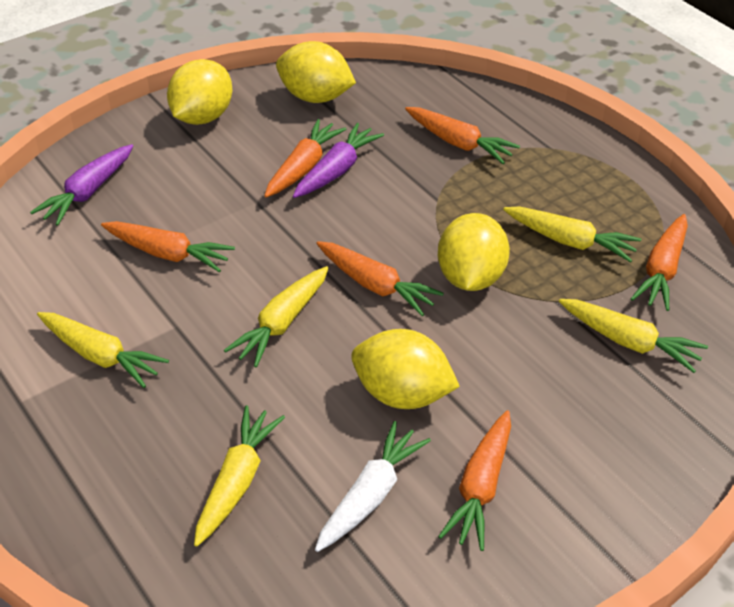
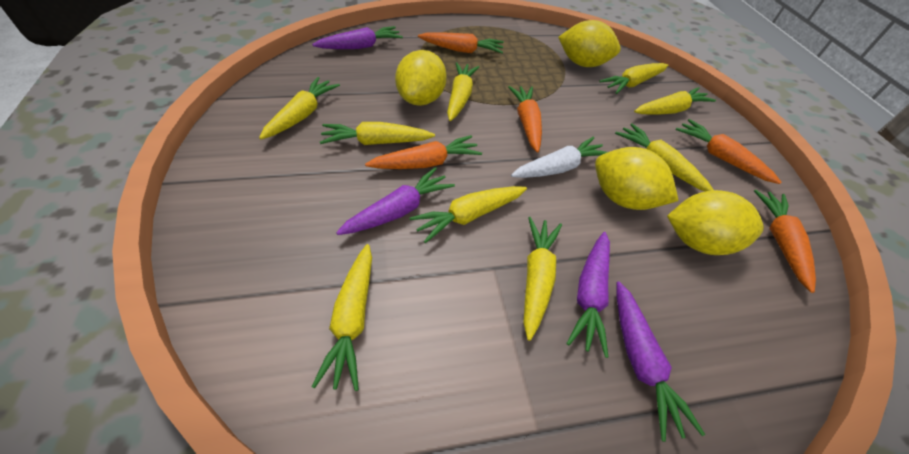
orange carrot: [101,221,235,272] [265,119,346,197] [316,241,444,316] [405,107,520,164] [438,410,511,551] [631,214,688,311] = 6 -> [365,135,482,169] [418,32,504,53] [508,86,542,152] [676,119,781,184] [754,190,816,293] = 5
purple carrot: [30,144,133,226] [293,123,384,198] = 2 -> [312,26,403,49] [336,167,455,235] [566,232,610,358] [617,281,705,442] = 4
yellow carrot: [37,312,169,388] [194,406,285,547] [224,266,328,368] [503,207,641,263] [559,299,708,373] = 5 -> [259,77,340,139] [312,244,372,391] [320,122,435,145] [409,186,527,243] [447,62,479,121] [523,217,562,341] [599,63,668,94] [615,123,713,191] [634,87,716,115] = 9

